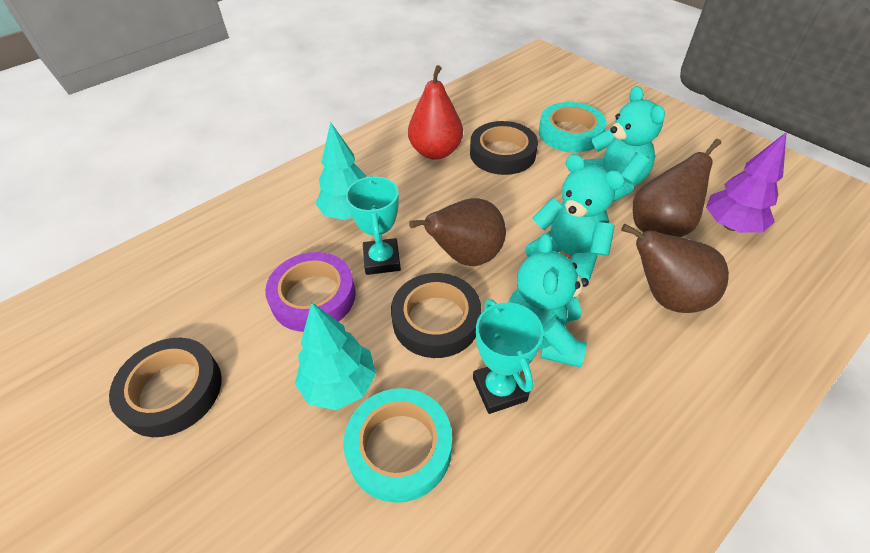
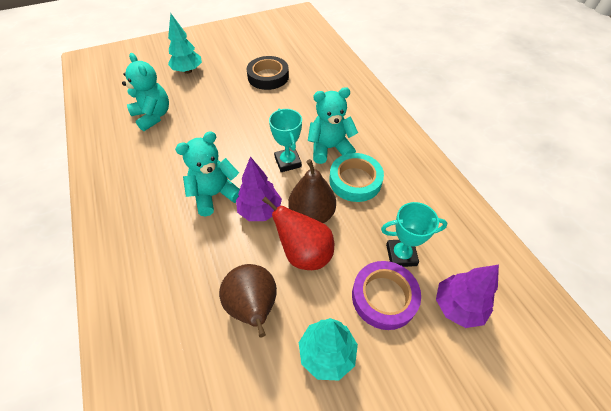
black tape: [109,338,222,437] [391,273,481,358] [470,121,538,175] = 3 -> [247,56,289,90] = 1
brown pear: [409,198,506,266] [621,224,729,313] [633,139,721,237] = 3 -> [219,264,277,338] [288,159,336,223] = 2
purple tree: [706,132,787,233] = 1 -> [236,156,282,221] [436,265,499,328] = 2
turquoise tape: [343,388,452,503] [539,102,606,153] = 2 -> [329,153,384,202] = 1

